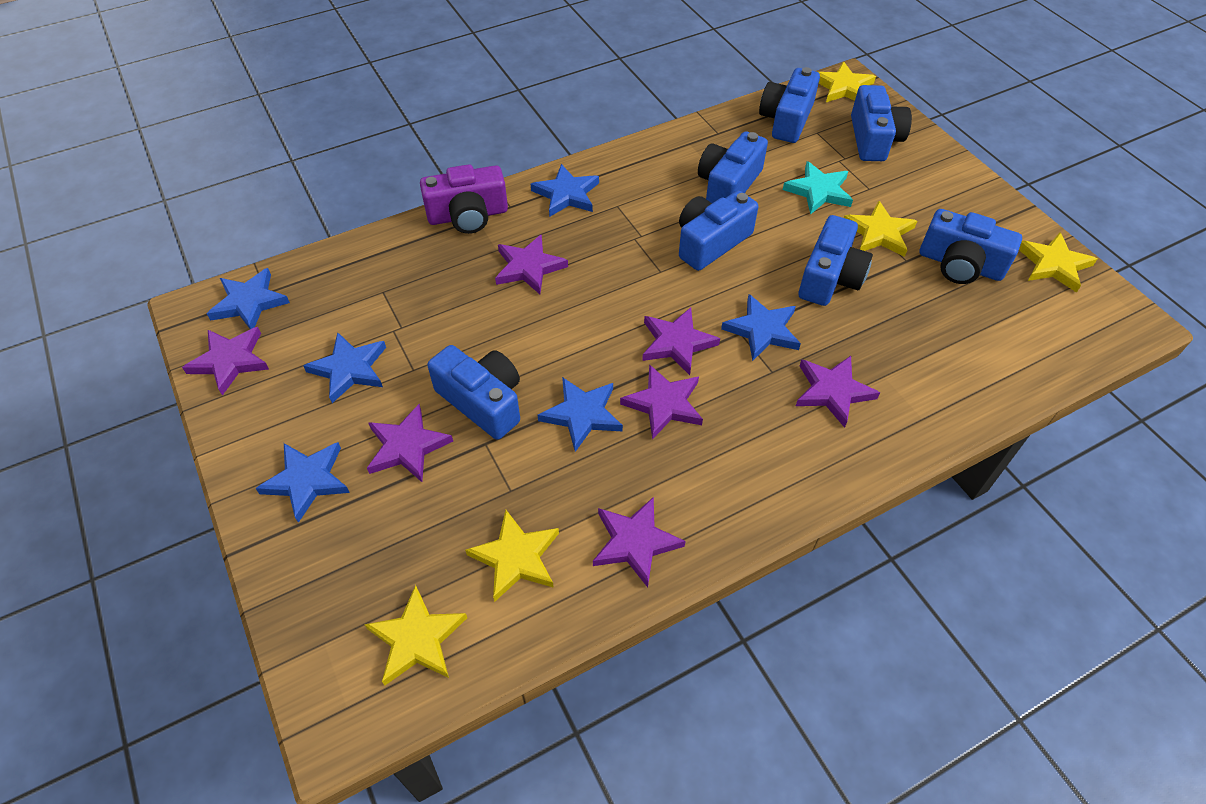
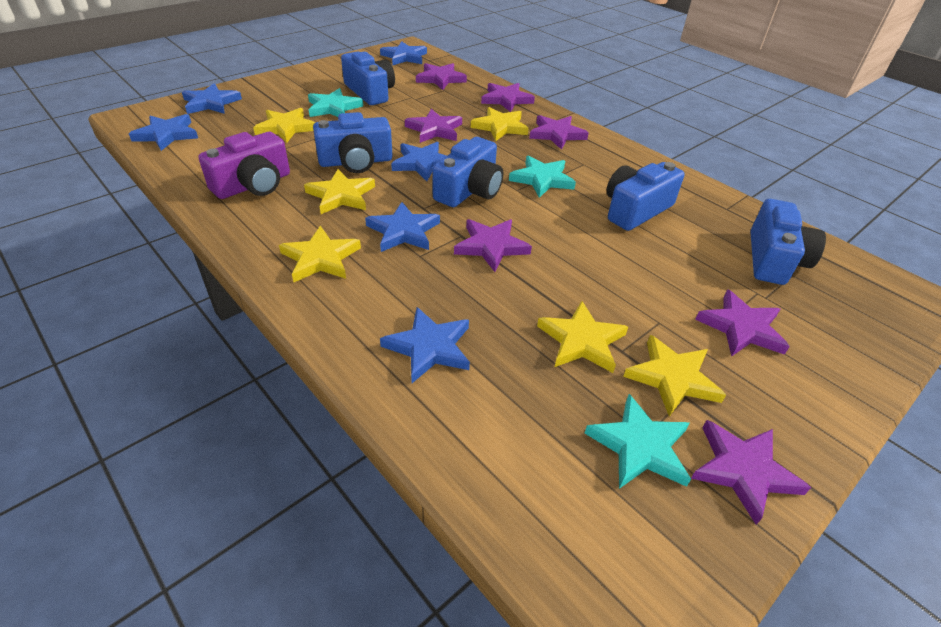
blue camera: [427,345,520,440] [679,191,758,271] [698,131,768,203] [759,67,820,143] [799,215,873,306] [851,85,912,161] [920,209,1022,284] = 7 -> [313,112,393,173] [341,52,395,105] [433,137,503,207] [607,162,684,231] [750,199,826,285] = 5
turquoise star: [783,161,853,215] = 1 -> [308,88,363,117] [509,156,576,198] [585,394,691,489] = 3
yellow star: [364,585,467,686] [465,510,559,602] [818,62,876,102] [844,201,917,257] [1019,232,1097,293] = 5 -> [253,108,315,143] [279,226,361,282] [304,169,375,214] [471,107,529,141] [537,301,628,373] [623,335,726,417] = 6

